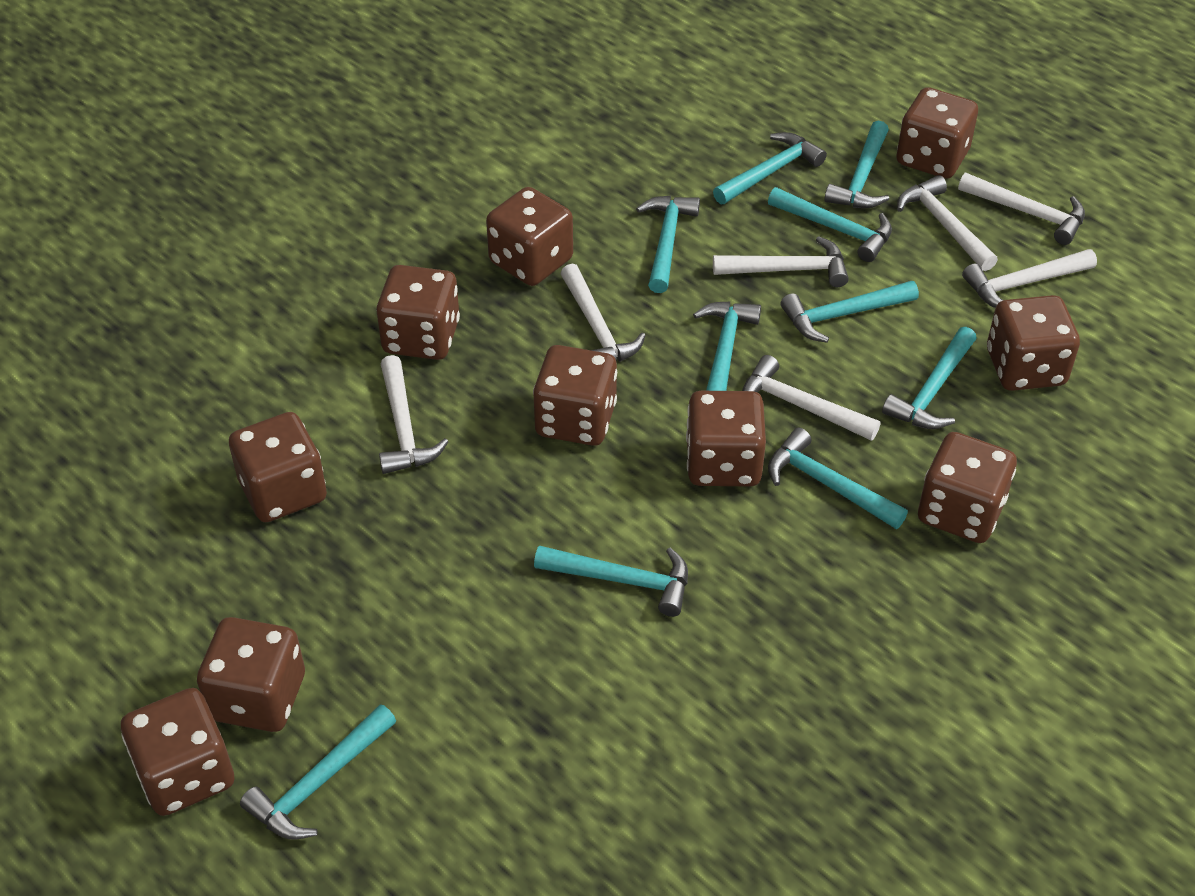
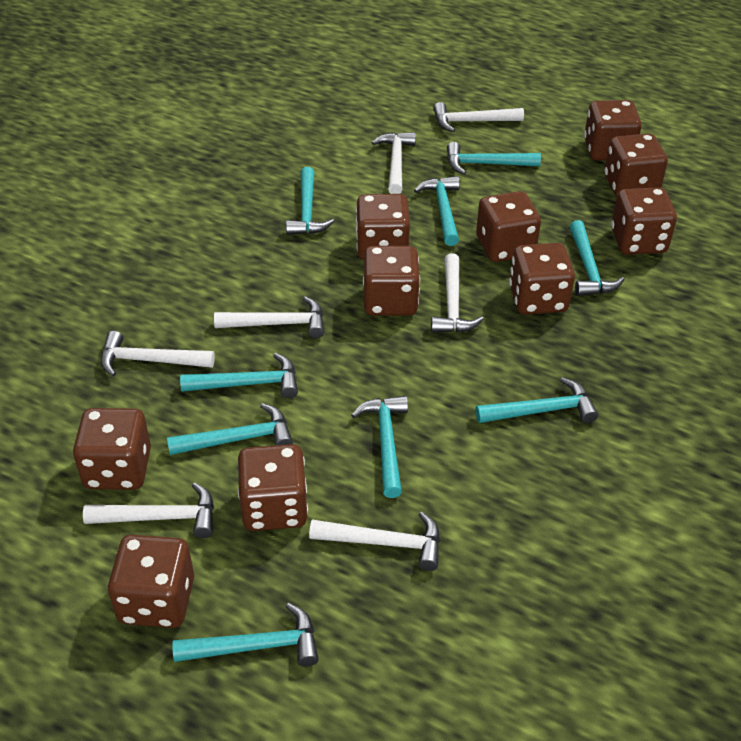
turquoise hammer: [240,704,396,840] [534,546,688,617] [636,196,700,293] [693,302,761,391] [713,132,827,204] [768,187,892,262] [768,428,908,529] [780,281,919,343] [824,121,889,208] [882,327,977,429] = 10 -> [167,403,293,455] [172,603,319,666] [180,353,298,398] [286,167,334,235] [351,396,408,498] [414,176,460,246] [447,142,541,175] [476,377,598,423] [569,220,625,296] = 9

